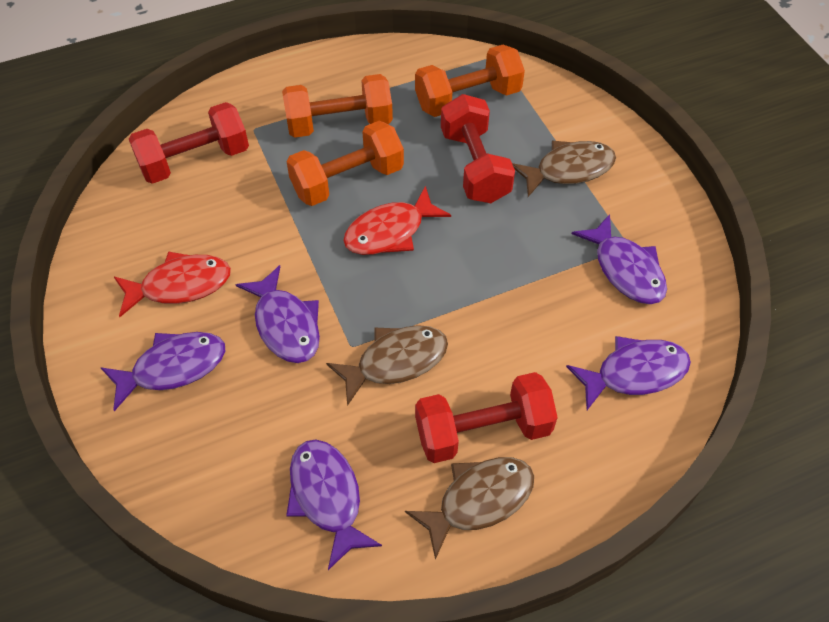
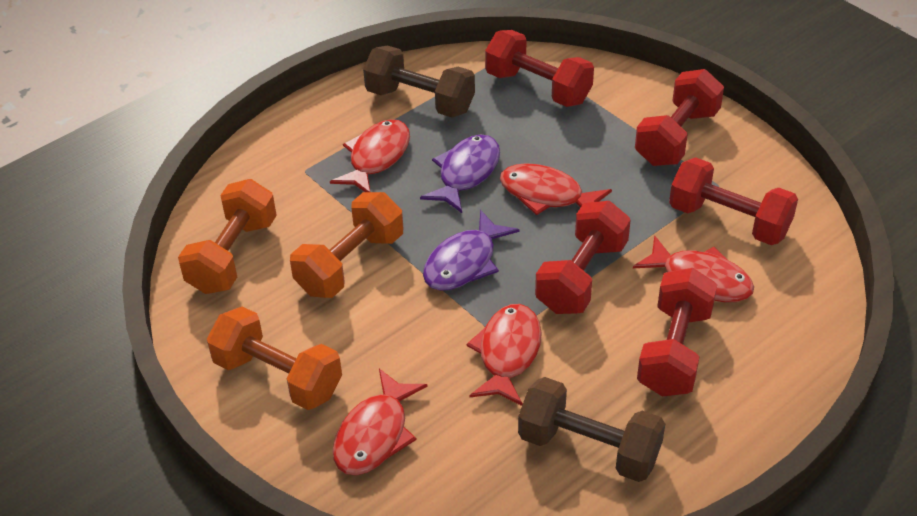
brown dumbbell: none = 0 -> [363,45,475,118] [518,377,665,482] = 2
brown fish: [326,325,448,406] [405,457,534,560] [512,141,616,197] = 3 -> none = 0
purple fish: [101,332,225,411] [235,265,320,363] [286,439,382,570] [566,336,691,410] [572,214,667,304] = 5 -> [420,134,500,213] [423,210,519,291] = 2
red dumbbell: [129,102,249,184] [415,372,558,463] [441,94,515,203] = 3 -> [485,30,594,107] [535,201,631,314] [635,69,724,166] [637,268,717,397] [669,157,798,245] = 5
red fish: [113,251,231,317] [343,186,451,255] = 2 -> [330,119,410,192] [333,369,428,475] [466,304,542,406] [500,163,612,215] [633,235,754,302] = 5

